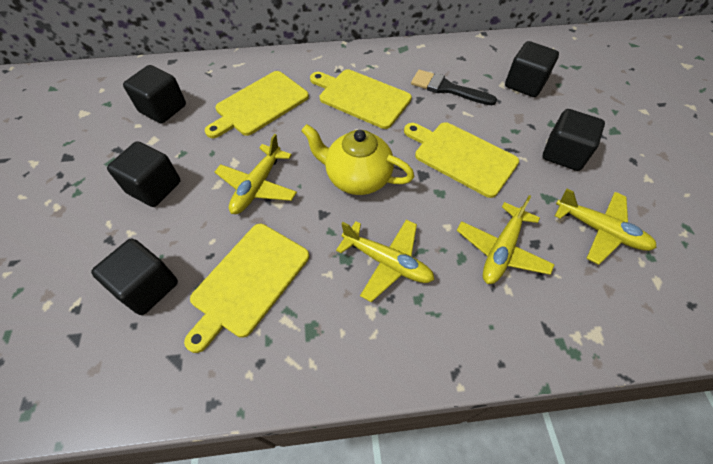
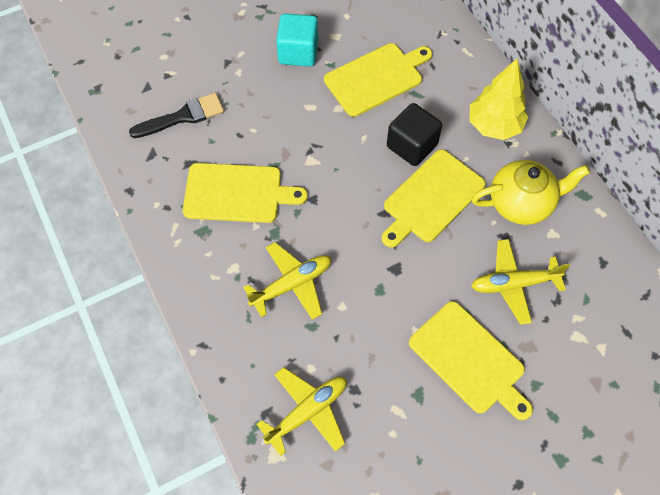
black cube: [91,238,178,315] [107,141,180,207] [123,65,186,123] [505,41,559,97] [543,109,605,171] = 5 -> [387,103,442,166] = 1
turquoise cube: none = 0 -> [276,13,318,67] = 1
yellow plane: [215,134,297,214] [336,220,435,302] [456,195,555,284] [555,188,657,265] = 4 -> [243,242,331,320] [256,367,347,456] [471,239,570,325] = 3
yellow tree: none = 0 -> [470,59,528,140] = 1

